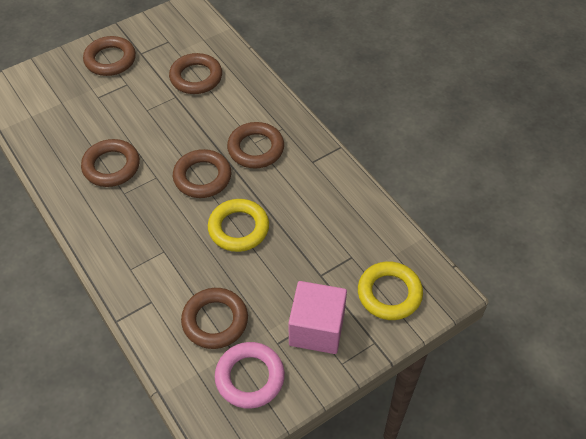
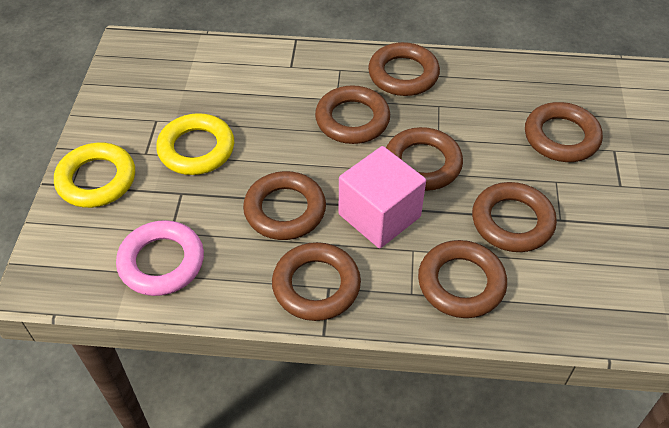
brown ring: [81,139,140,187] [83,36,136,76] [169,53,222,94] [173,149,231,198] [181,288,248,349] [227,122,284,168] = 6 -> [243,171,326,240] [272,242,361,321] [315,85,390,144] [368,42,440,96] [386,127,463,191] [418,240,507,318] [472,182,557,252] [525,102,603,162] = 8

